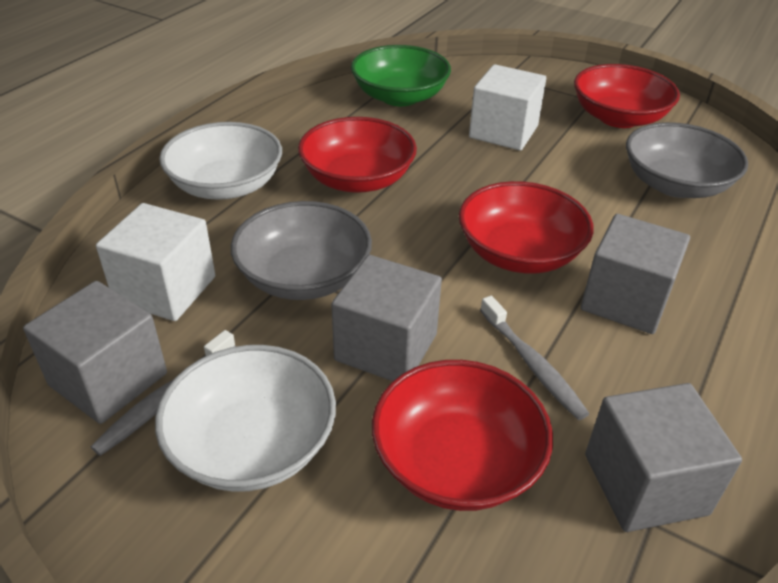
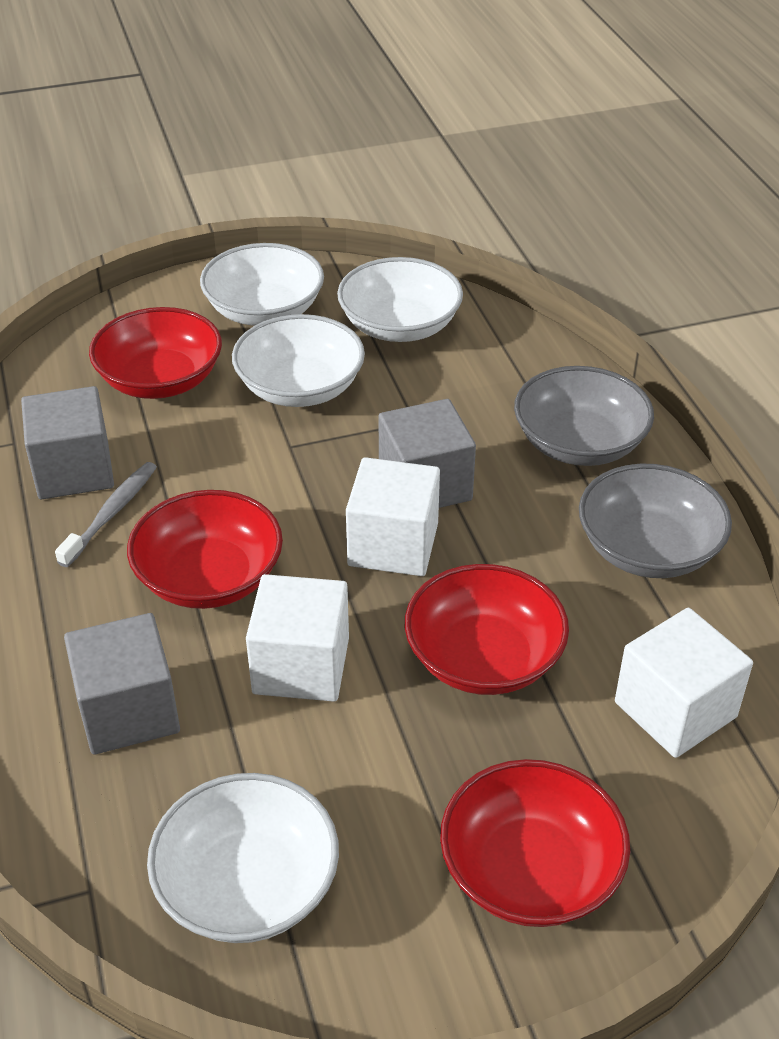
green bowl: [351,45,451,106] = 1 -> none = 0
grey cube: [23,281,167,424] [332,255,442,381] [581,214,690,334] [585,383,742,532] = 4 -> [21,386,114,499] [64,613,180,755] [379,399,476,508] = 3
grey toothbrush: [91,330,236,456] [480,296,589,420] = 2 -> [55,462,157,567] = 1
white bowl: [155,345,336,492] [159,122,282,200] = 2 -> [147,773,339,943] [200,243,324,326] [232,314,365,407] [337,257,463,342] = 4
white cube: [96,203,215,321] [469,64,546,150] = 2 -> [246,574,349,702] [346,457,440,576] [615,608,753,758] = 3

